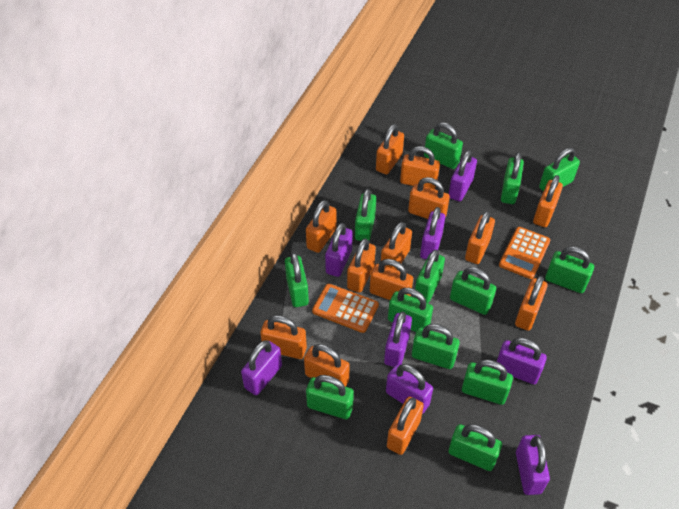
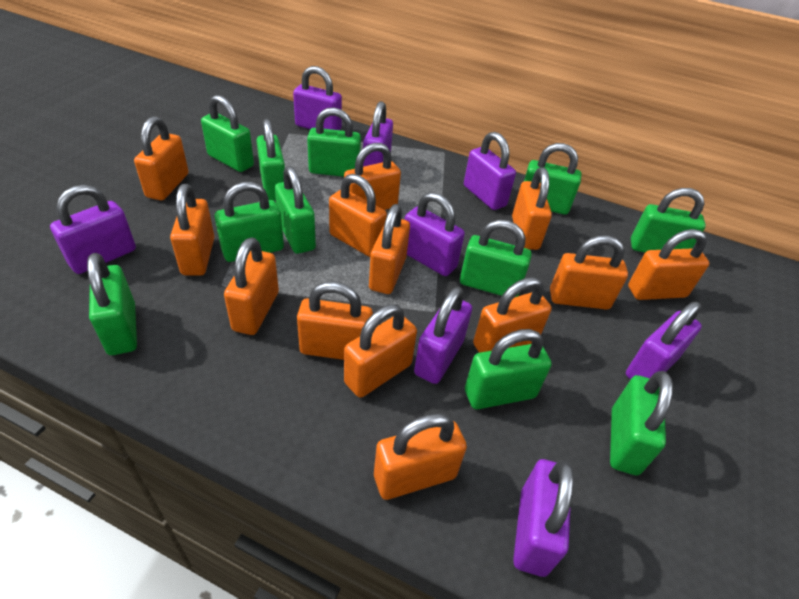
green padlock: [285,253,309,307] [306,375,354,419] [355,189,376,241] [388,288,433,332] [412,324,460,369] [414,250,445,303] [424,122,463,169] [449,424,502,471] [450,267,496,315] [462,360,513,405] [501,152,524,204] [539,148,580,192] [545,246,594,293] = 13 -> [87,253,137,355] [201,95,254,172] [215,182,284,262] [256,119,285,200] [275,166,316,254] [307,107,361,177] [460,220,532,297] [465,329,552,409] [524,143,582,215] [610,371,673,475] [631,188,706,253] = 11
orange calculator: [312,284,379,333] [499,227,550,279] = 2 -> none = 0

